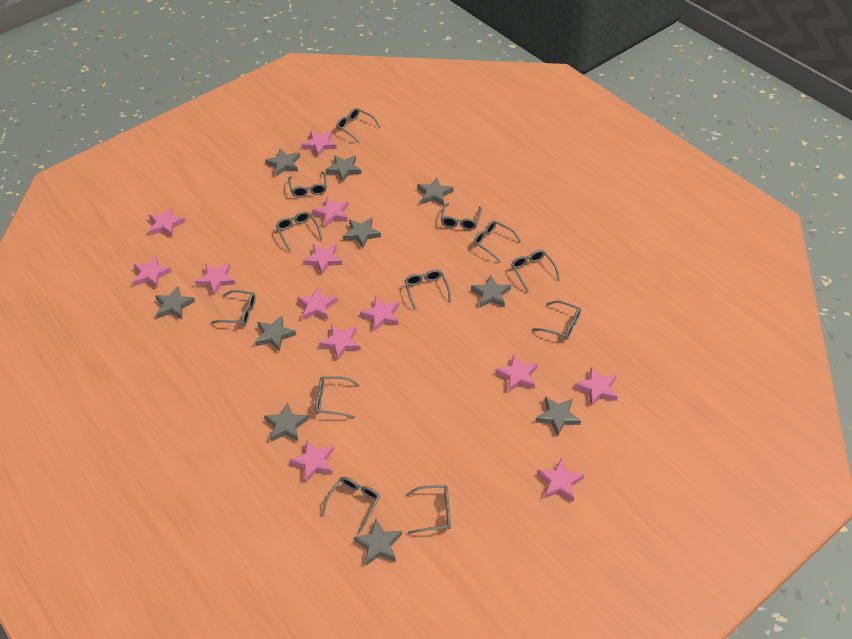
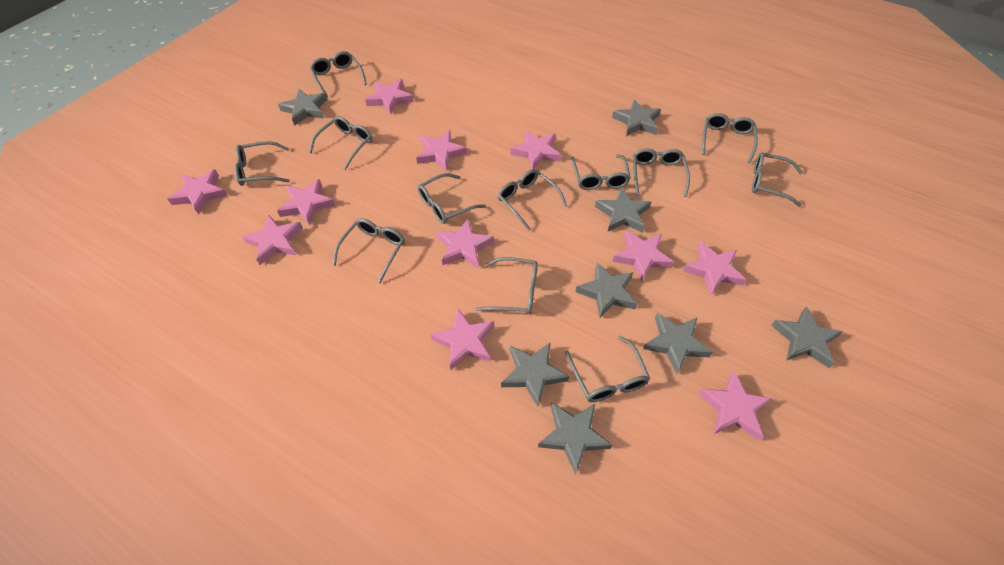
grey star: [155,286,195,319] [255,315,296,352] [264,403,309,442] [265,149,300,177] [325,155,361,183] [343,218,381,248] [353,519,402,566] [417,177,454,206] [471,274,511,307] [536,397,581,437] = 10 -> [278,89,328,126] [501,342,570,407] [538,403,612,475] [575,263,637,318] [595,188,651,233] [612,99,661,136] [643,313,713,375] [771,306,842,368] = 8
pink star: [133,256,172,288] [149,207,186,237] [195,263,235,295] [289,440,334,482] [297,287,338,320] [301,131,337,157] [303,244,342,275] [312,197,349,227] [319,325,361,360] [360,296,399,332] [495,355,538,392] [537,458,584,502] [575,367,618,406] = 13 -> [167,169,228,215] [242,215,303,265] [277,179,336,225] [365,79,414,115] [416,130,467,172] [430,309,494,371] [437,219,494,269] [510,130,561,169] [612,230,674,282] [683,242,747,296] [698,371,772,441] = 11

